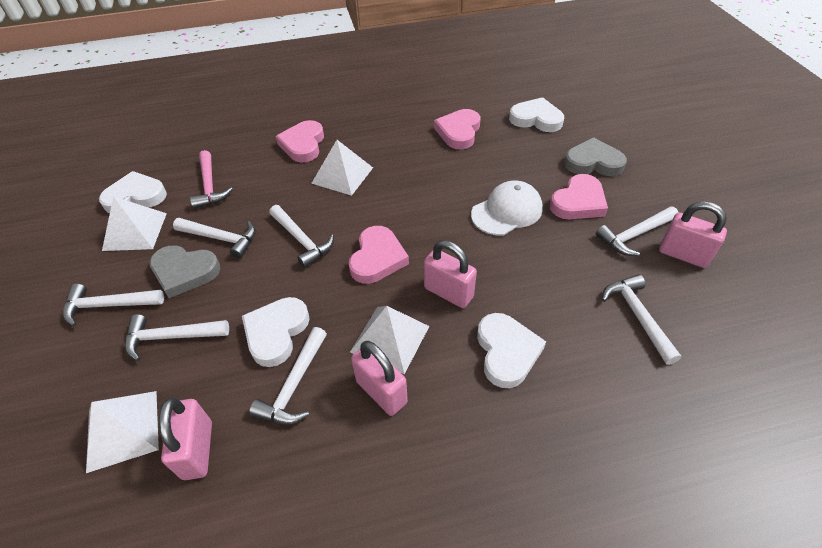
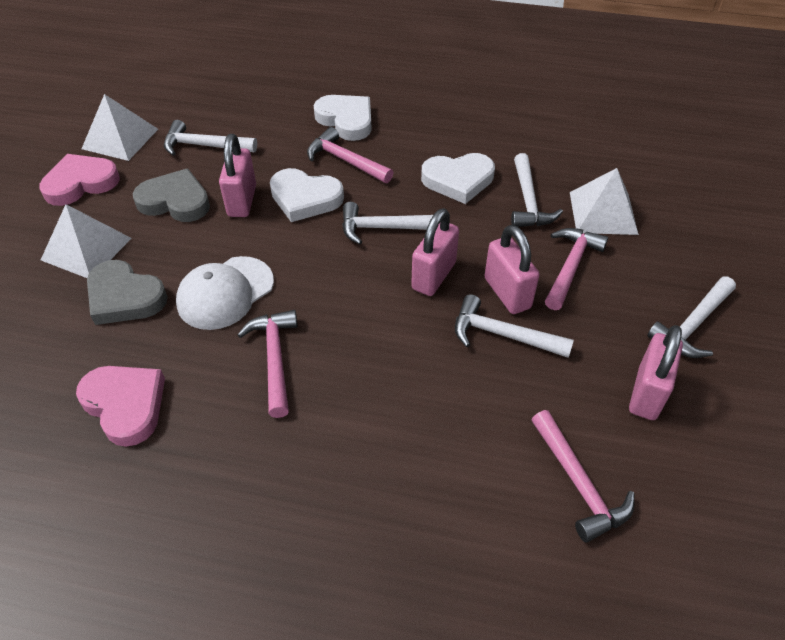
pink hammer: [190,150,233,209] = 1 -> [238,310,298,418] [307,127,394,183] [531,410,635,542] [545,228,608,310] = 4
pink heart: [275,120,324,163] [349,226,409,284] [434,109,480,149] [550,174,608,219] = 4 -> [39,154,120,206] [76,366,165,447] = 2
white hammer: [63,284,164,327] [125,314,229,361] [173,218,256,259] [249,327,327,425] [269,205,334,268] [596,206,679,256] [602,275,681,365] = 7 -> [164,120,257,156] [342,202,433,244] [455,294,574,358] [511,153,563,227] [647,277,736,358] = 5
white heart: [99,171,167,213] [242,297,309,367] [477,313,546,388] [509,97,564,132] = 4 -> [270,168,344,222] [314,95,371,141] [421,153,495,204] = 3
white pyramid: [86,391,159,473] [102,196,167,251] [311,140,373,196] [350,306,429,374] = 4 -> [41,204,132,278] [82,94,158,161] [570,168,639,235] = 3

